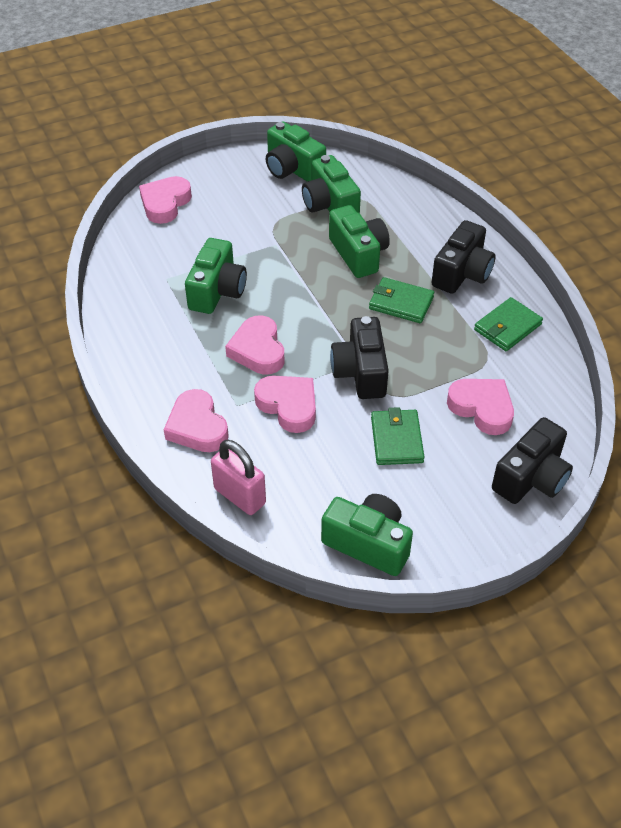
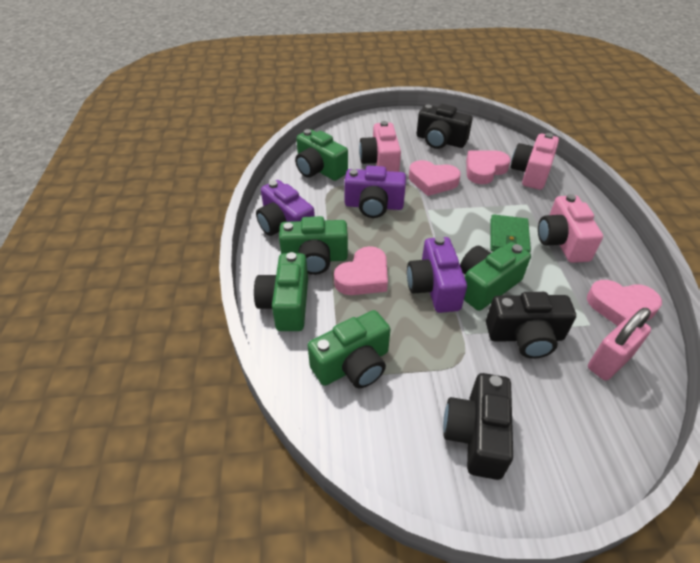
green wallet: [369,277,434,323] [371,407,424,465] [474,297,543,351] = 3 -> [491,214,531,252] = 1
pink camera: none = 0 -> [359,121,401,172] [511,133,559,190] [538,194,603,263] = 3
pink heart: [139,176,192,224] [164,389,229,452] [225,315,284,375] [254,376,316,433] [447,379,514,435] = 5 -> [334,246,388,295] [409,160,461,196] [466,151,511,184] [587,280,662,326] = 4
purple camera: none = 0 -> [256,180,315,236] [344,166,406,218] [407,236,467,313] = 3

